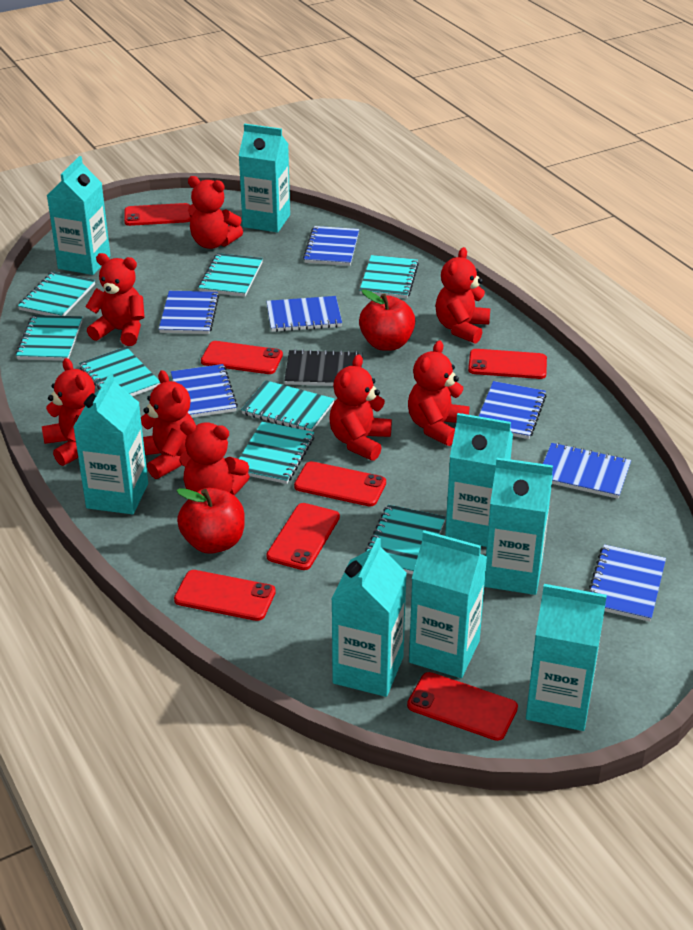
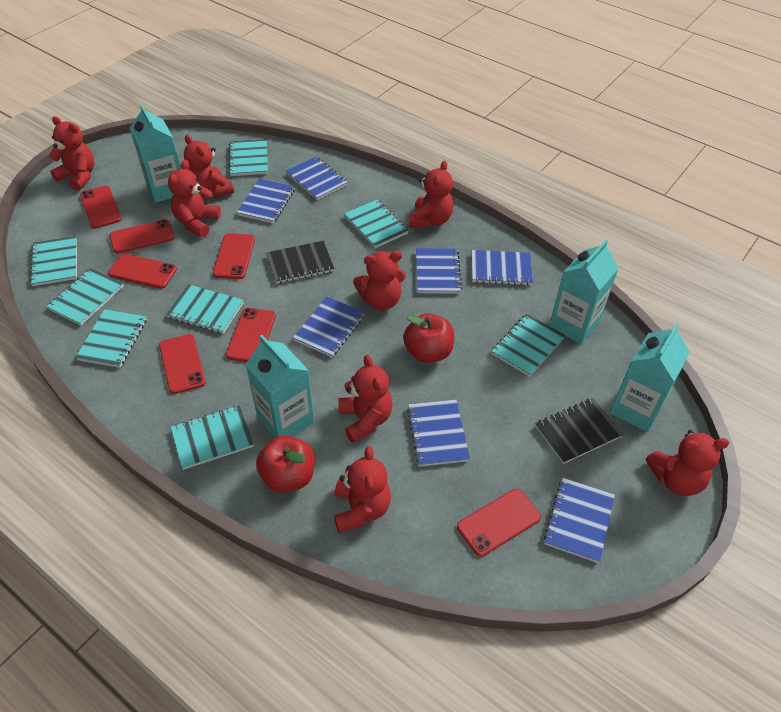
black notebook: [284,349,363,386] = 1 -> [266,241,334,284] [535,398,623,464] = 2
turquoise carton: [47,156,110,275] [73,373,148,514] [239,124,290,233] [332,538,407,697] [409,530,487,678] [445,413,513,547] [484,458,553,595] [526,584,607,731] = 8 -> [130,104,180,203] [246,335,314,438] [549,240,619,344] [610,323,690,432] = 4

